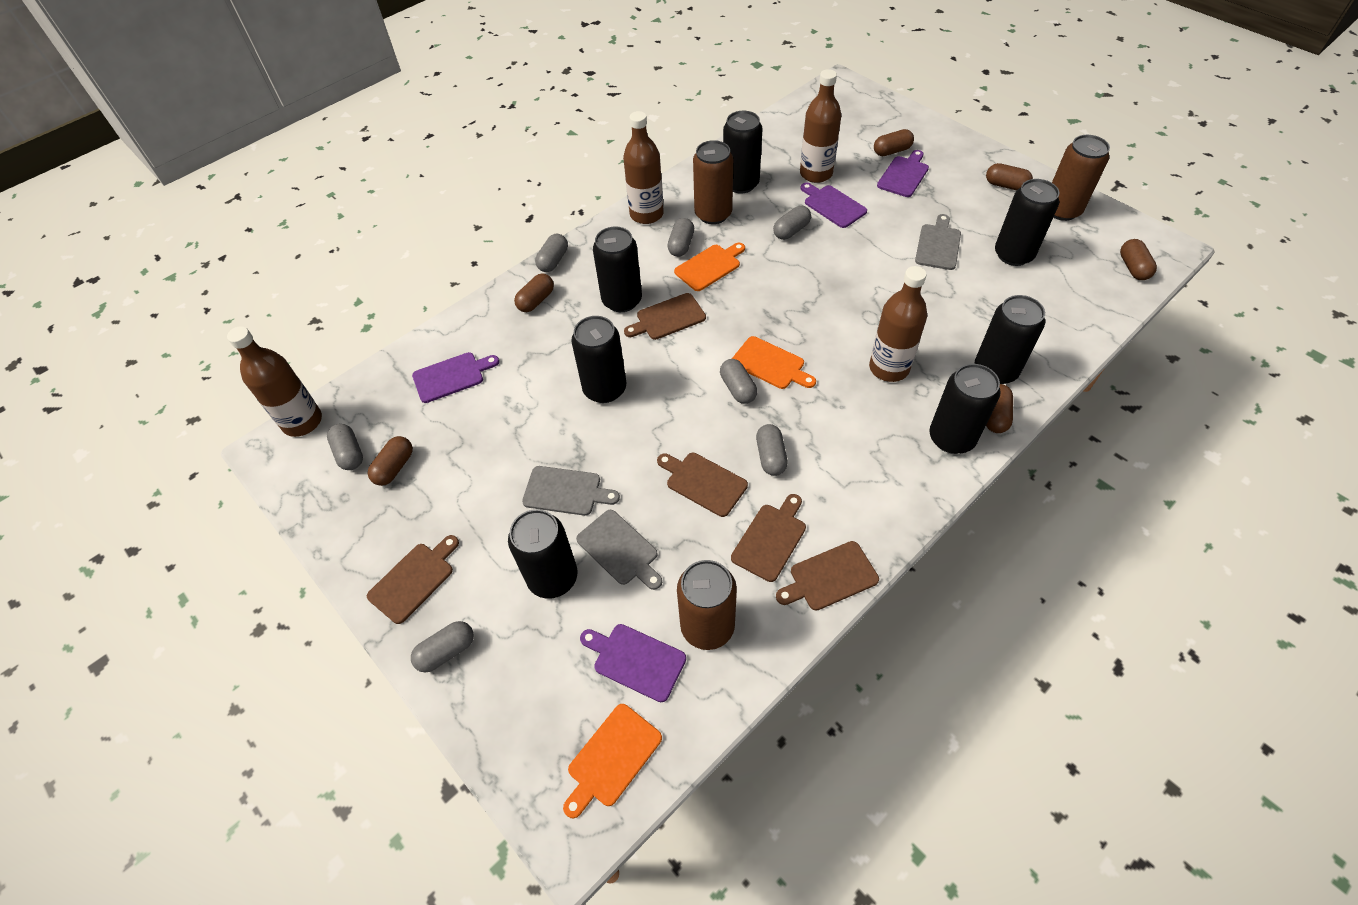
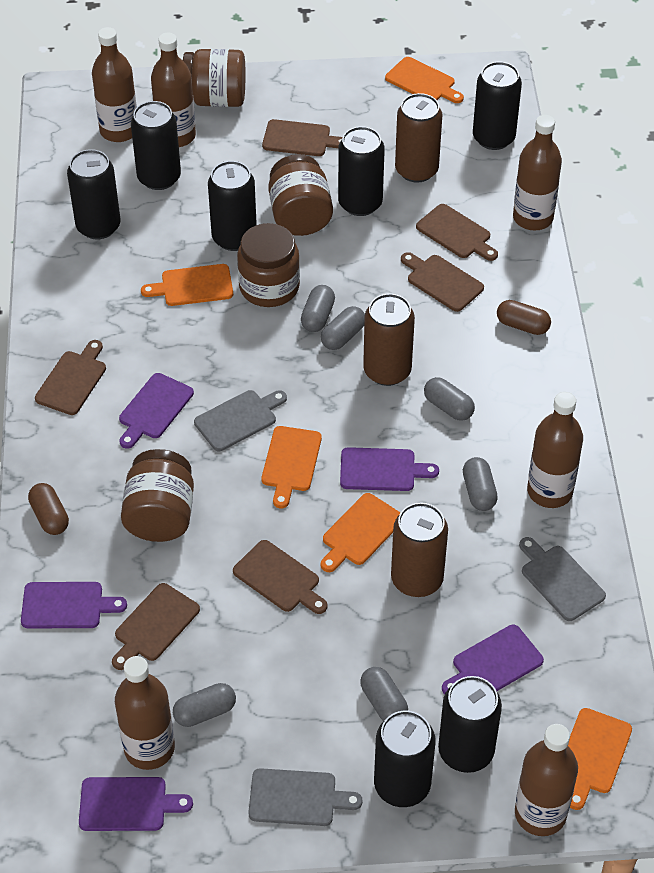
brown bottle: [227,326,322,437] [623,111,664,224] [800,69,841,183] [869,266,927,382] = 4 -> [92,27,137,142] [115,656,175,770] [151,33,196,147] [513,115,562,230] [515,724,578,836] [527,392,583,508] = 6
brown capsule: [368,436,413,486] [514,274,554,312] [874,129,914,156] [986,163,1033,190] [986,384,1013,433] [1120,239,1157,280] = 6 -> [28,483,69,535] [497,300,551,335] = 2
brown cutting board: [367,535,459,624] [624,293,706,340] [657,453,748,517] [731,494,806,582] [776,541,879,611] = 5 -> [35,340,106,415] [112,583,200,670] [233,540,328,614] [262,119,343,156] [401,252,484,312] [416,204,498,261] = 6
brown jar: none = 0 -> [121,449,194,542] [183,49,245,107] [237,223,300,307] [268,154,333,236] = 4
grey capsule: [327,424,363,470] [411,621,474,672] [535,234,568,272] [667,218,694,257] [720,359,757,404] [756,424,788,476] [773,206,811,240] = 7 -> [173,683,236,727] [301,285,335,332] [321,306,365,350] [360,667,408,721] [424,377,475,421] [463,457,498,511] = 6
orange cutting board: [563,704,662,818] [674,243,745,291] [732,336,816,389] = 3 -> [141,264,233,306] [262,426,322,508] [321,493,401,572] [385,57,464,103] [568,708,632,810] = 5
purple cutting board: [412,352,499,403] [580,624,686,702] [800,182,867,228] [877,150,929,197] = 4 -> [21,582,127,628] [79,777,193,831] [119,373,194,449] [340,447,439,491] [442,625,544,694] = 5

